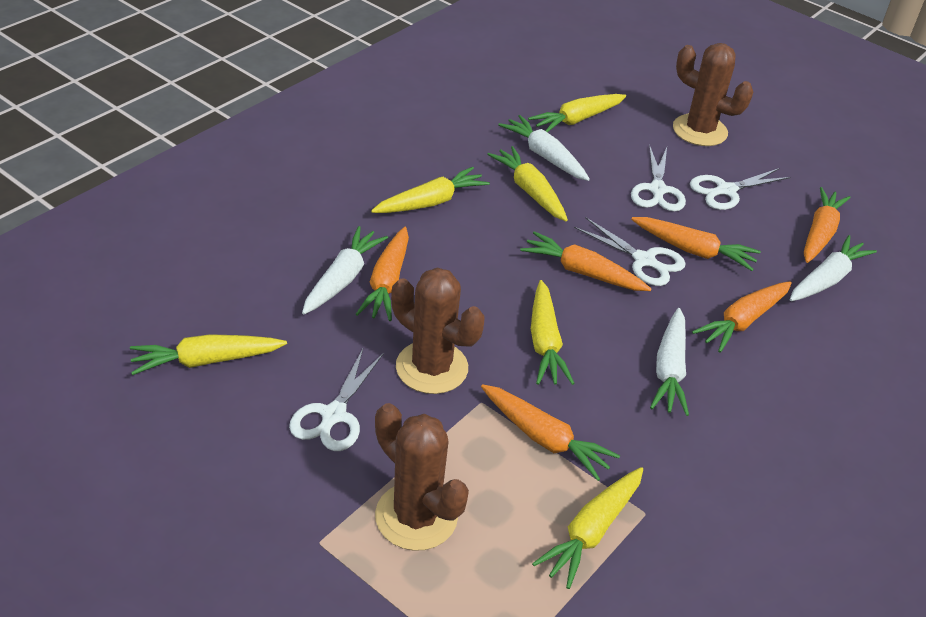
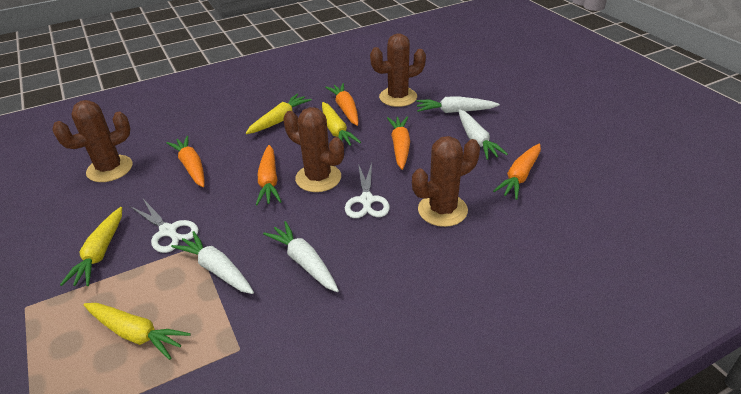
brown cactus: [375,403,469,551] [391,268,485,394] [673,43,753,146] = 3 -> [52,100,133,182] [283,107,344,192] [370,33,426,107] [412,136,480,227] = 4
orange carrot: [356,227,409,321] [481,384,620,481] [521,231,652,291] [631,217,761,271] [692,281,792,353] [804,187,851,263] = 6 -> [166,136,205,187] [256,145,282,205] [325,83,358,126] [387,116,410,170] [493,144,541,200] = 5
white scissors: [289,349,384,451] [574,217,686,286] [631,145,686,211] [690,168,791,210] = 4 -> [130,199,199,253] [345,163,390,218] = 2
yellow carrot: [130,334,287,375] [371,167,490,213] [487,146,568,221] [528,94,626,132] [531,280,575,385] [532,467,643,589] = 6 -> [60,207,122,286] [83,303,191,360] [246,94,312,134] [322,102,361,146] = 4

